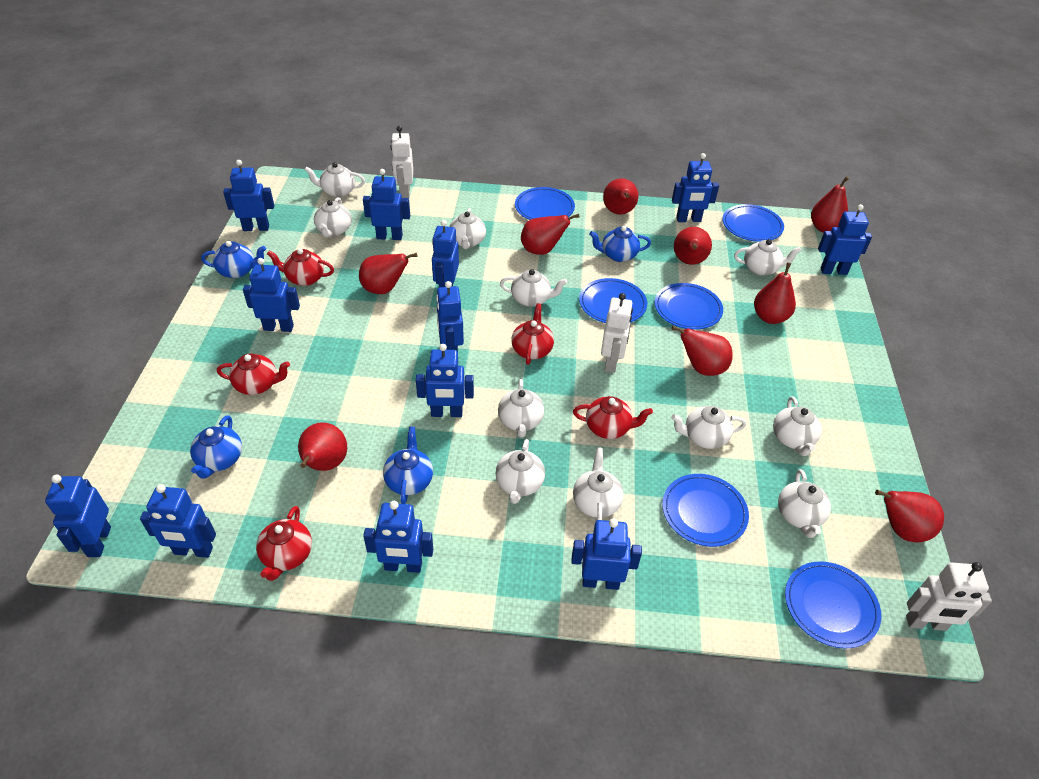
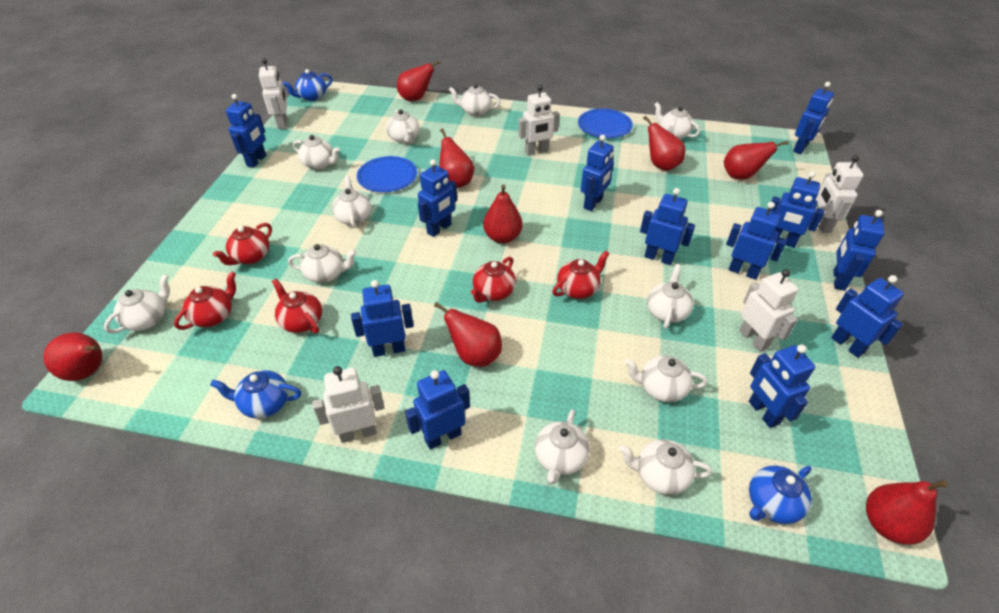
blue plate: [515,187,575,220] [579,278,647,323] [655,283,723,330] [662,474,749,547] [722,204,784,242] [785,562,881,649] = 6 -> [357,156,417,192] [578,109,633,138] = 2
blue teapot: [190,415,242,479] [201,241,266,278] [383,427,433,504] [589,226,651,262] = 4 -> [210,370,301,419] [283,69,332,101] [749,466,812,524] = 3
red pear: [298,422,347,471] [359,253,417,294] [521,214,580,255] [603,178,639,215] [672,326,733,376] [674,227,712,265] [754,262,796,324] [811,176,849,233] [875,490,944,543] = 9 -> [43,333,102,381] [397,60,441,101] [434,302,502,367] [439,128,474,188] [483,185,523,243] [643,116,685,171] [724,141,788,180] [866,480,948,545] = 8
white robot: [390,126,413,198] [601,293,633,373] [906,562,992,631] = 3 -> [259,58,287,129] [312,366,385,443] [518,85,559,156] [739,269,798,352] [815,155,864,233] = 5

